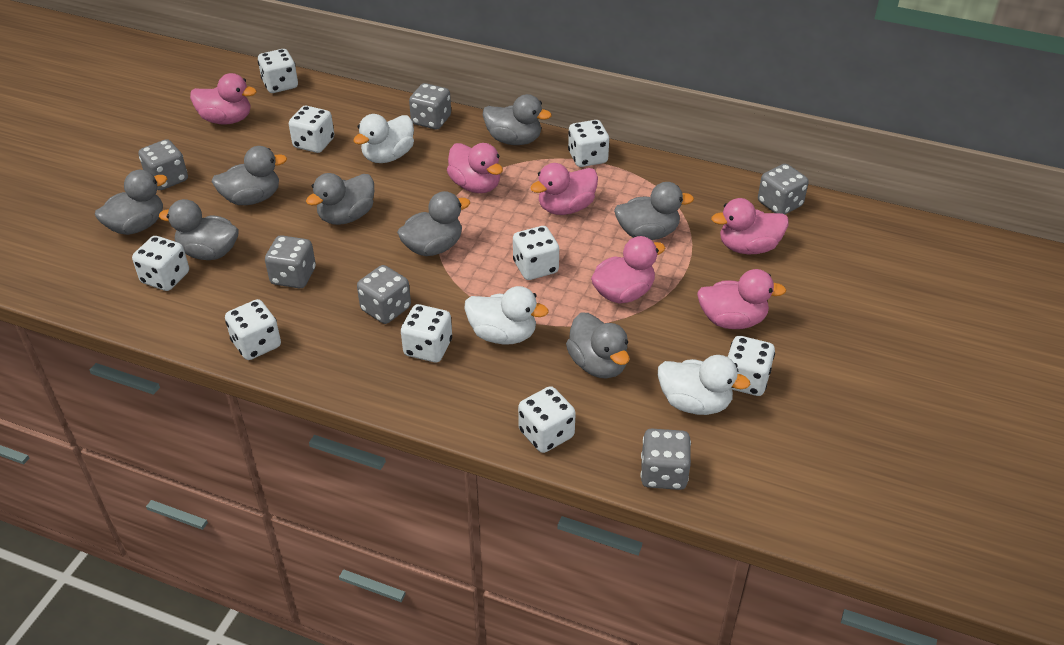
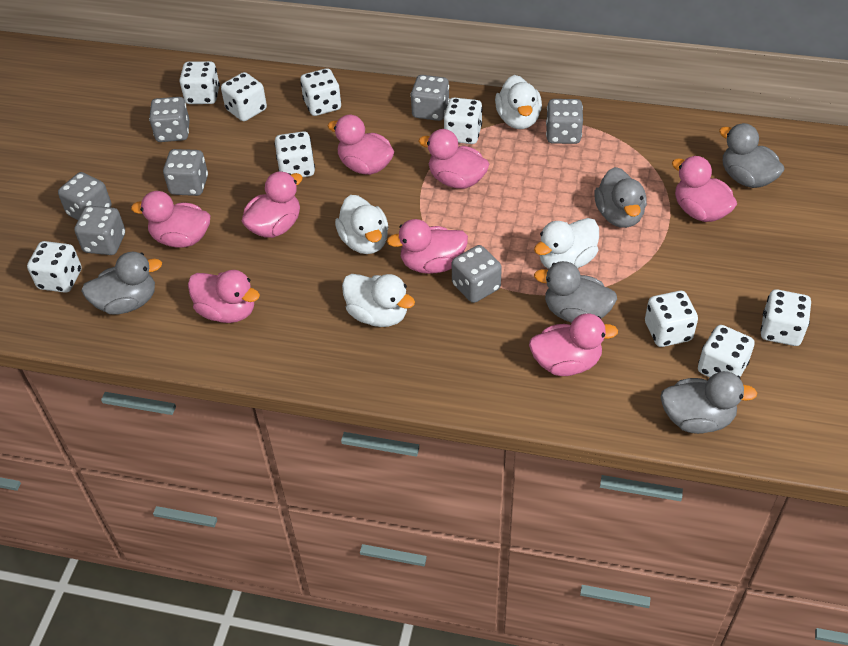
grey dice: [138,139,188,190] [265,235,316,288] [357,265,411,324] [409,83,451,129] [641,429,691,490] [758,164,809,215] = 6 -> [58,172,111,220] [74,206,125,255] [149,97,190,142] [163,149,208,196] [410,75,449,121] [452,245,502,303] [546,99,583,144] = 7
grey duck: [95,170,167,235] [159,199,239,260] [211,146,287,205] [306,173,374,225] [397,191,470,256] [483,94,552,145] [566,313,630,378] [614,182,694,240] = 8 -> [81,252,162,315] [534,261,617,323] [594,167,647,228] [661,371,757,434] [719,123,785,188] = 5
pink duck: [190,73,257,125] [447,143,503,193] [530,163,598,215] [591,236,665,304] [697,269,786,329] [711,198,789,254] = 6 -> [131,191,210,248] [188,270,260,323] [242,171,303,238] [328,115,394,175] [387,219,468,274] [418,129,489,189] [529,313,618,376] [672,156,737,222] = 8
white duck: [353,114,414,163] [464,286,549,345] [658,355,750,415] = 3 -> [335,195,389,254] [342,274,415,327] [495,75,542,129] [534,218,599,269] = 4

